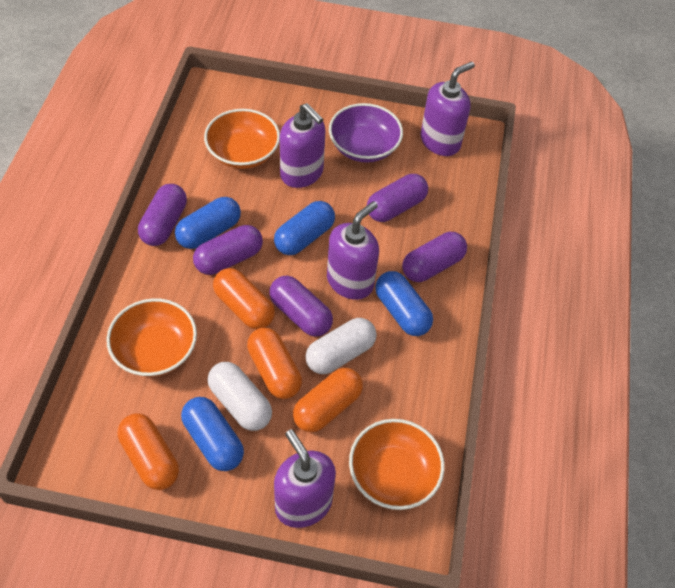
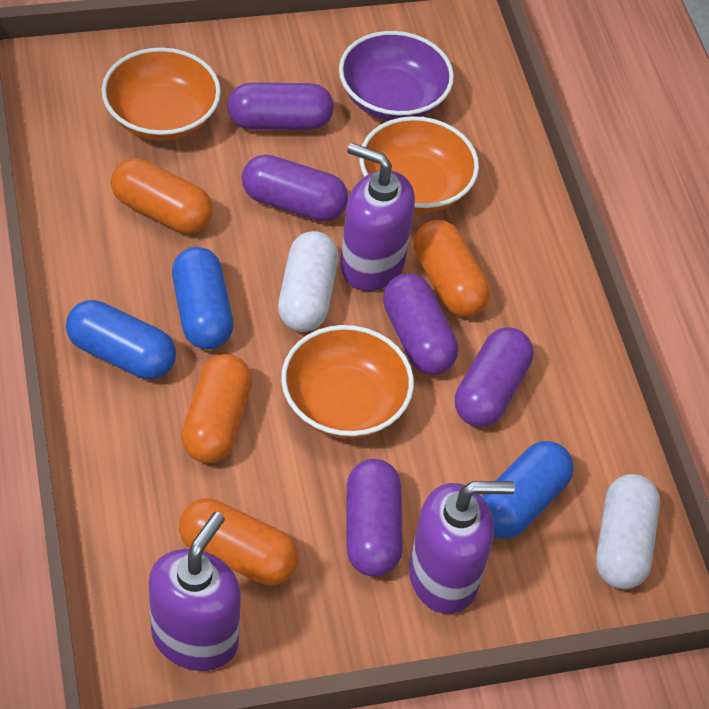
blue capsule: [175,197,241,249] [181,397,244,471] [274,201,335,255] [375,271,433,336] = 4 -> [66,300,176,380] [172,247,234,350] [481,441,574,539] = 3
purple soap dispenser: [274,429,336,528] [280,103,325,188] [327,201,379,300] [420,61,475,156] = 4 -> [149,512,241,671] [340,143,415,291] [409,481,515,614] = 3

